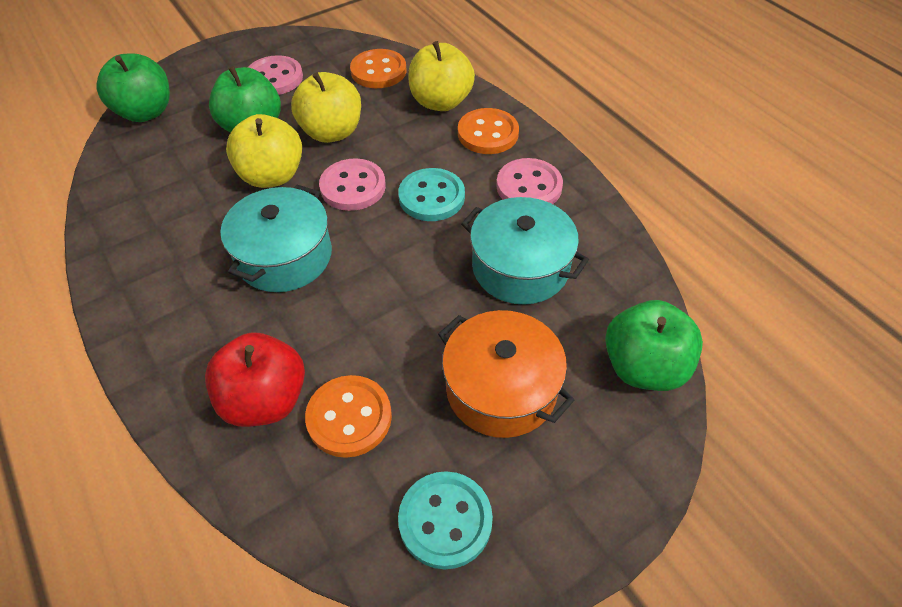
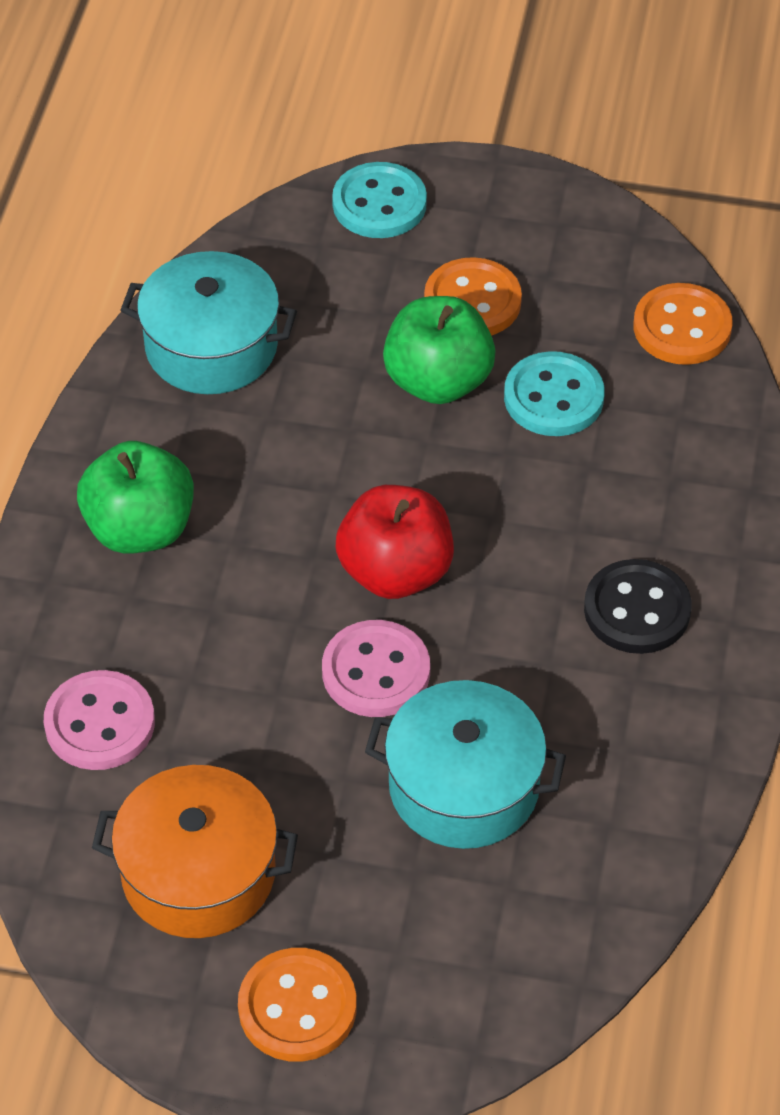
black button: none = 0 -> [584,559,692,654] = 1
green apple: [97,54,170,122] [209,66,281,132] [605,300,703,391] = 3 -> [77,441,194,554] [383,296,495,404] = 2
pink button: [248,55,303,95] [319,158,386,211] [496,158,563,204] = 3 -> [44,670,155,770] [322,620,430,717] = 2
yellow apple: [226,114,302,188] [291,72,361,143] [409,41,475,111] = 3 -> none = 0

